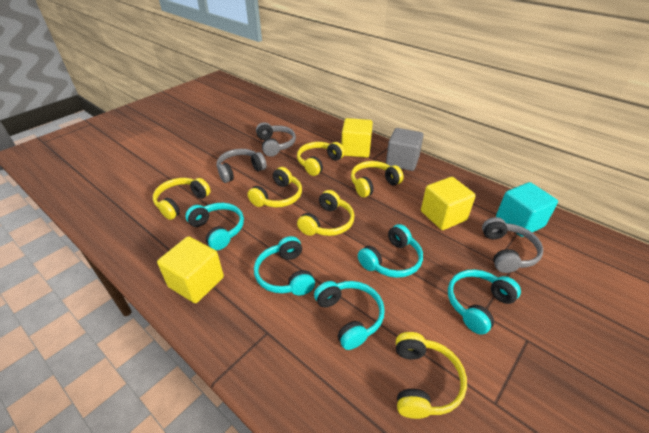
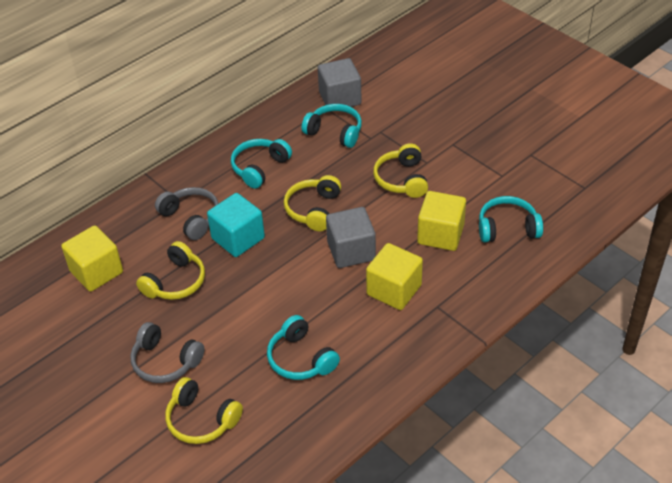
grey cube: [386,128,424,171] = 1 -> [318,58,362,107] [326,207,376,268] = 2
grey headphones: [217,149,267,183] [256,122,296,157] [482,217,543,273] = 3 -> [130,322,204,383] [155,187,219,240] = 2
turquoise headphones: [185,203,244,250] [254,236,315,295] [314,281,385,350] [358,224,423,278] [448,269,521,335] = 5 -> [231,139,292,189] [267,315,340,380] [302,104,362,148] [479,196,543,242] = 4
yellow headphones: [153,178,211,220] [248,167,302,207] [297,142,345,176] [297,190,354,236] [351,161,404,197] [396,332,467,419] = 6 -> [136,241,205,300] [165,377,243,444] [284,175,341,231] [373,143,428,198] = 4

